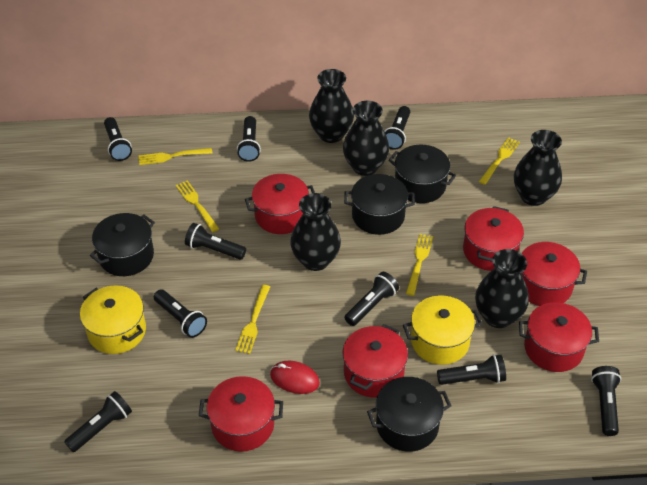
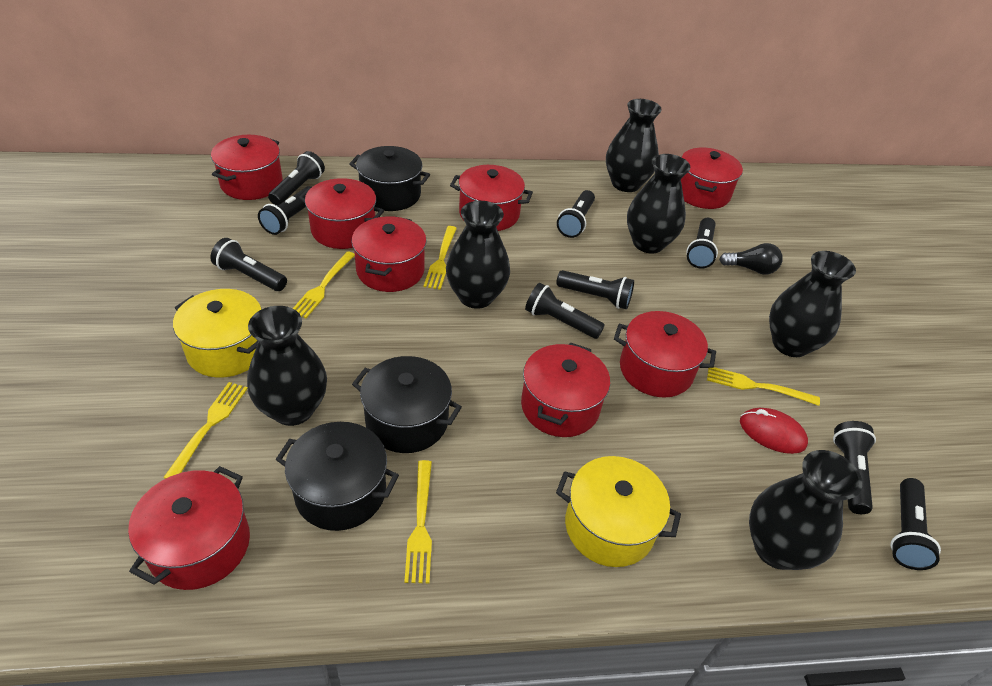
black light bulb: none = 0 -> [719,243,783,275] = 1
black pot: [90,213,155,276] [344,174,415,235] [367,377,452,452] [388,145,456,203] = 4 -> [276,422,399,531] [349,146,430,211] [352,356,462,453] = 3
black vase: [290,193,341,271] [309,69,354,143] [343,101,389,176] [475,249,529,328] [514,130,562,206] = 5 -> [247,306,327,426] [446,201,510,309] [606,99,662,192] [627,154,690,253] [749,450,862,570] [769,251,856,357] = 6
red pot: [199,376,283,452] [245,174,315,234] [343,324,408,398] [463,206,524,271] [519,302,599,372] [521,242,587,306] = 6 -> [128,466,250,590] [211,135,283,200] [299,178,384,249] [352,216,426,292] [450,165,533,231] [521,342,610,437] [614,311,716,398] [681,148,743,209] = 8

